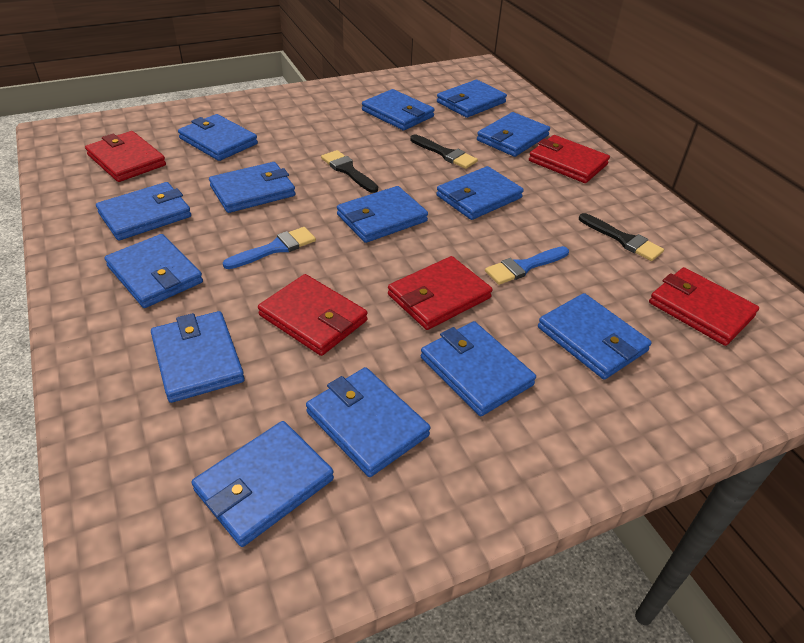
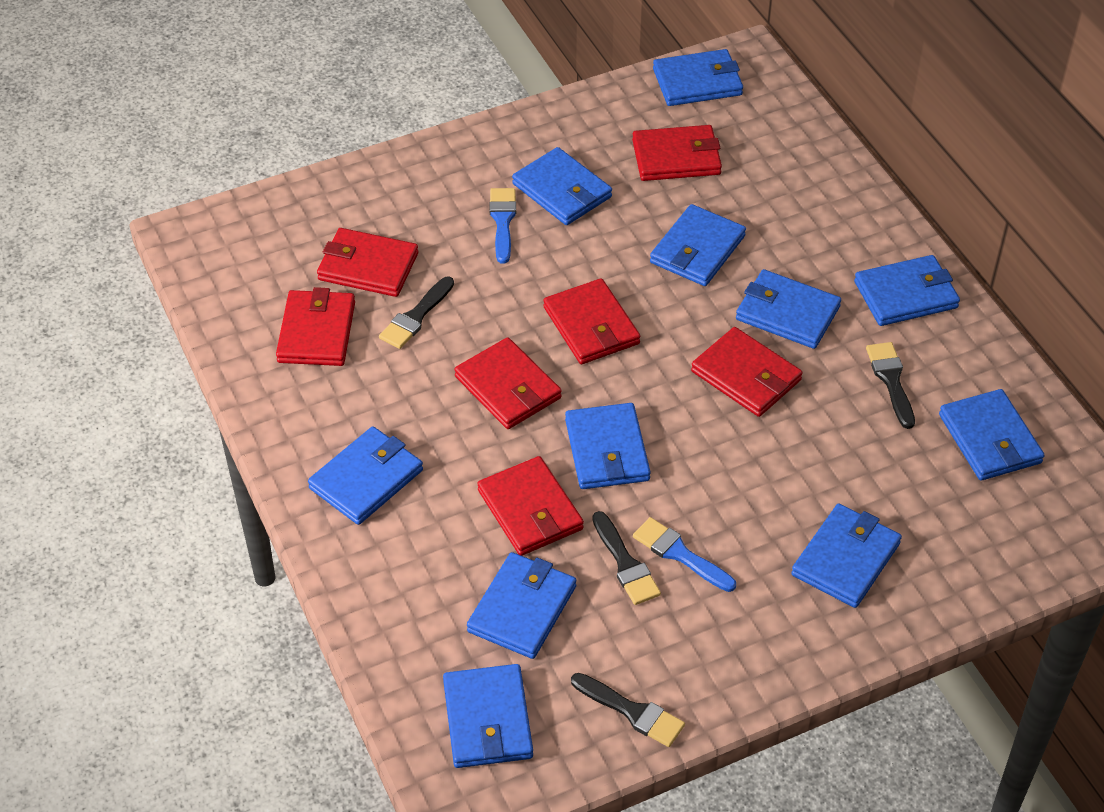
black brush: [321,150,378,193] [410,134,478,169] [579,213,664,261] = 3 -> [379,277,454,349] [571,673,685,747] [592,511,661,605] [866,342,915,429] = 4
blue wallet: [96,182,191,241] [104,234,203,308] [151,311,245,403] [178,114,258,161] [191,421,334,547] [209,162,295,213] [306,367,430,477] [337,186,428,243] [362,89,435,130] [421,321,536,416] [436,166,524,220] [437,80,507,118] [477,112,550,157] [538,293,652,380] = 14 -> [308,426,423,525] [443,664,533,768] [467,552,576,659] [512,147,612,225] [565,403,651,489] [650,204,746,286] [653,49,743,106] [736,269,841,349] [792,504,902,608] [854,255,960,326] [939,389,1045,481] = 11
red wallet: [85,131,166,182] [258,274,367,356] [388,256,492,330] [529,135,610,183] [649,267,759,346] = 5 -> [276,287,355,366] [317,228,418,297] [454,337,562,429] [477,456,584,556] [543,278,640,364] [632,125,722,181] [691,327,803,417] = 7

